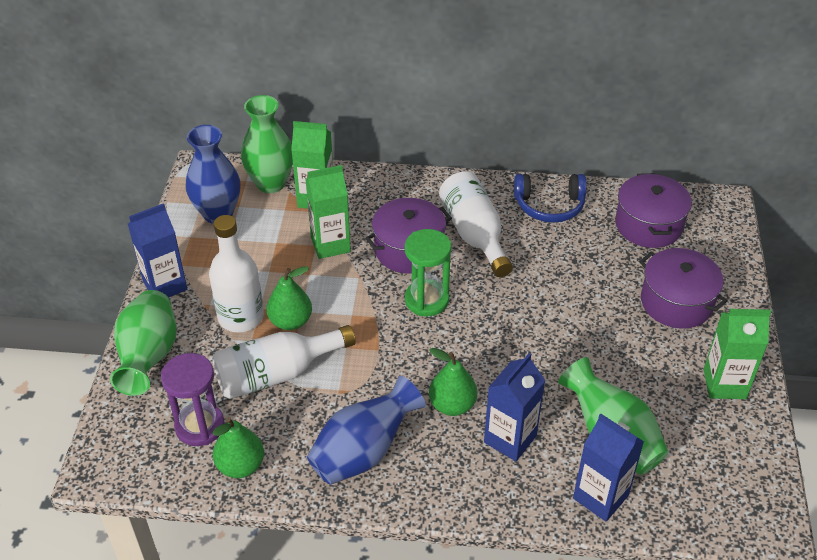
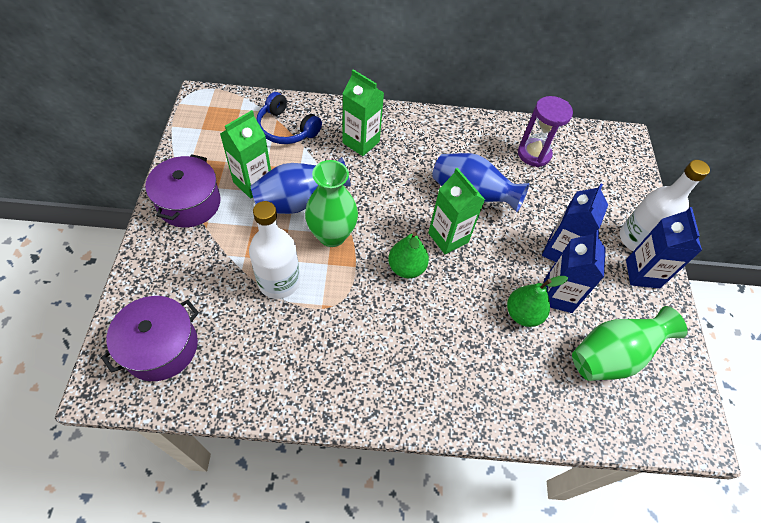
green hourglass: [405,229,451,316] = 1 -> none = 0
green pear: [212,417,264,478] [266,266,312,330] [429,348,477,416] = 3 -> [388,232,429,278] [507,276,568,327] = 2
green vase: [110,290,177,396] [241,95,293,193] [558,357,669,475] = 3 -> [305,160,358,247] [572,306,687,381] = 2
purple pot: [365,198,452,274] [615,173,692,248] [639,248,727,329] = 3 -> [101,296,199,381] [145,154,221,227] = 2
white bottle: [209,215,264,332] [212,325,356,399] [439,172,513,277] = 3 -> [249,201,300,299] [620,160,710,251] = 2

